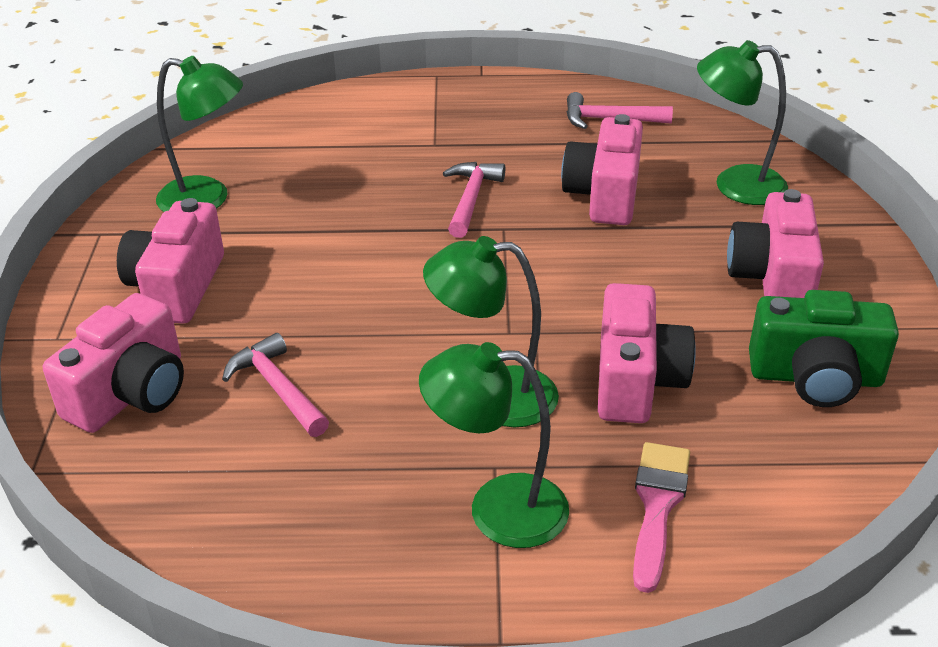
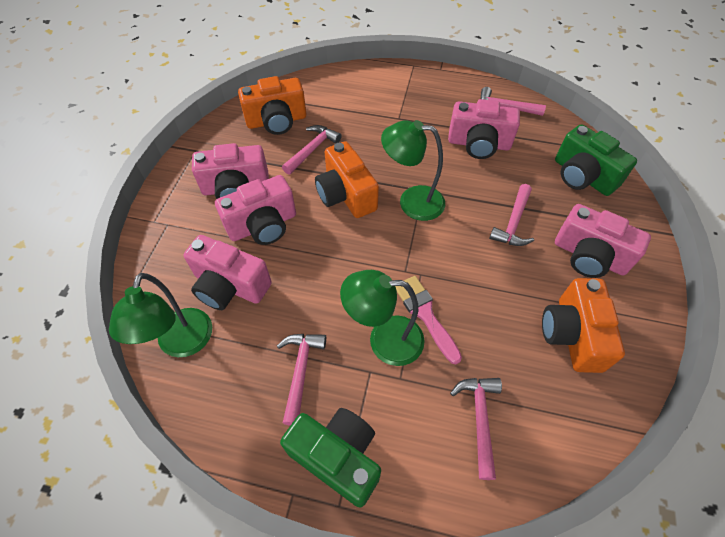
green camera: [749,290,899,407] = 1 -> [280,408,381,508] [555,124,637,196] = 2
green lamp: [156,56,243,212] [419,342,569,548] [423,236,559,427] [697,40,788,205] = 4 -> [109,273,212,357] [340,270,425,366] [381,120,445,221] = 3
orange camera: none = 0 -> [238,76,306,135] [315,141,379,218] [542,278,625,373] = 3
pink hammer: [222,333,329,437] [443,162,505,238] [567,92,673,129] = 3 -> [277,334,326,426] [282,125,342,175] [450,378,502,480] [481,87,546,116] [489,184,534,246] = 5

